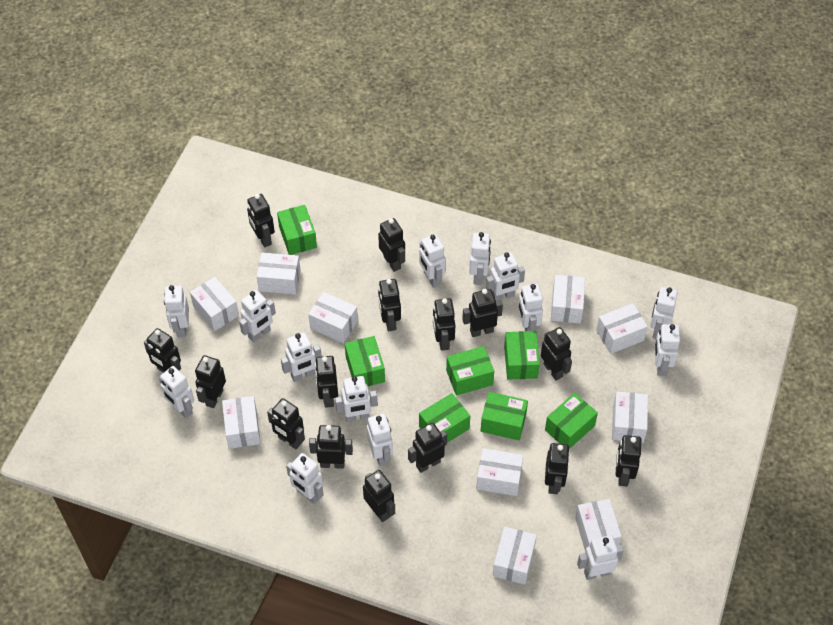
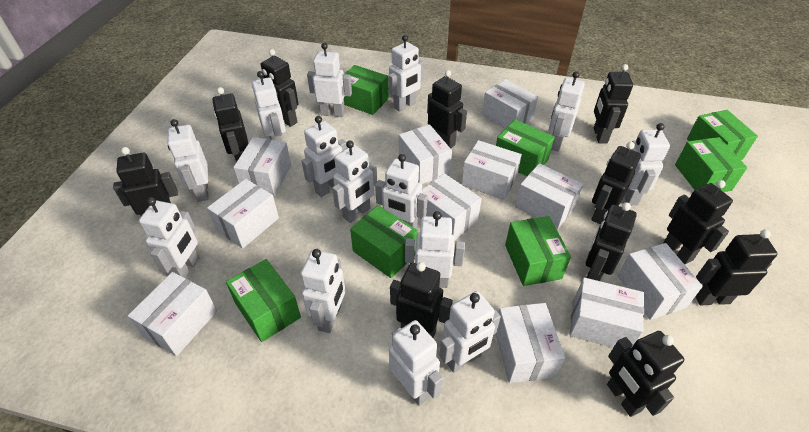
black robot: [144,328,181,373] [195,355,226,408] [247,194,275,248] [267,398,305,449] [309,425,353,469] [315,356,338,408] [363,470,395,522] [378,218,405,272] [378,279,401,331] [408,423,447,473] [433,298,455,351] [462,289,503,337] [541,327,572,381] [545,443,570,494] [616,435,641,487] = 15 -> [113,147,178,216] [212,87,249,162] [261,49,299,127] [390,262,453,338] [427,70,467,148] [585,202,637,281] [591,142,641,224] [594,64,633,144] [607,331,684,417] [663,180,733,264] [695,229,778,305] = 11
white box: [190,277,239,331] [222,396,261,449] [256,253,301,295] [308,292,358,343] [476,448,523,496] [493,526,537,585] [551,275,585,323] [575,499,622,551] [596,303,648,354] [612,391,648,443] = 10 -> [128,272,217,356] [207,179,279,249] [233,137,291,196] [399,124,452,184] [421,173,482,241] [461,140,522,200] [482,79,538,129] [496,303,565,383] [515,163,583,229] [569,278,644,348] [618,243,703,320] = 11

